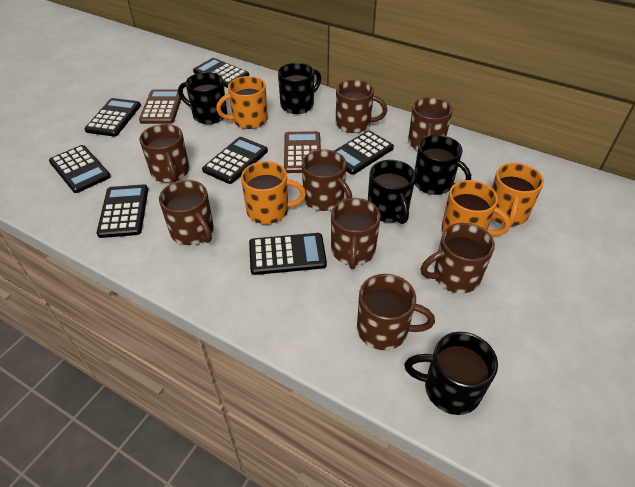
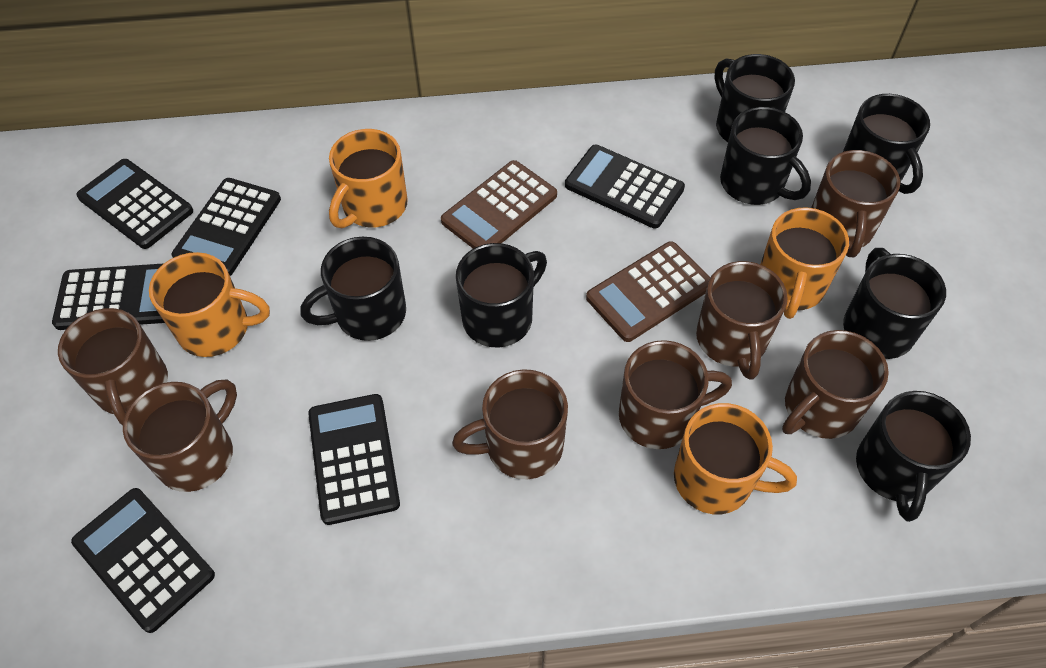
black calculator: [49,145,111,193] [84,98,141,137] [97,184,148,238] [193,58,249,88] [202,137,268,184] [249,233,327,275] [334,131,394,175] = 7 -> [52,263,165,330] [71,488,215,633] [76,159,193,249] [171,178,281,276] [308,394,400,525] [565,145,685,229] = 6
black mug: [178,72,227,124] [278,63,321,114] [368,160,416,224] [405,332,498,415] [414,135,471,195] = 5 -> [300,237,406,341] [456,243,547,347] [715,54,795,142] [720,107,811,205] [843,94,930,194] [843,248,946,359] [856,391,971,522] = 7
brown mug: [139,124,190,183] [159,180,214,245] [302,149,352,211] [331,198,381,269] [336,80,387,133] [357,274,435,350] [408,97,453,150] [421,223,495,293] = 8 -> [58,308,168,425] [123,379,237,492] [452,369,568,479] [619,340,732,449] [696,261,788,380] [782,330,889,439] [811,150,900,257] = 7

